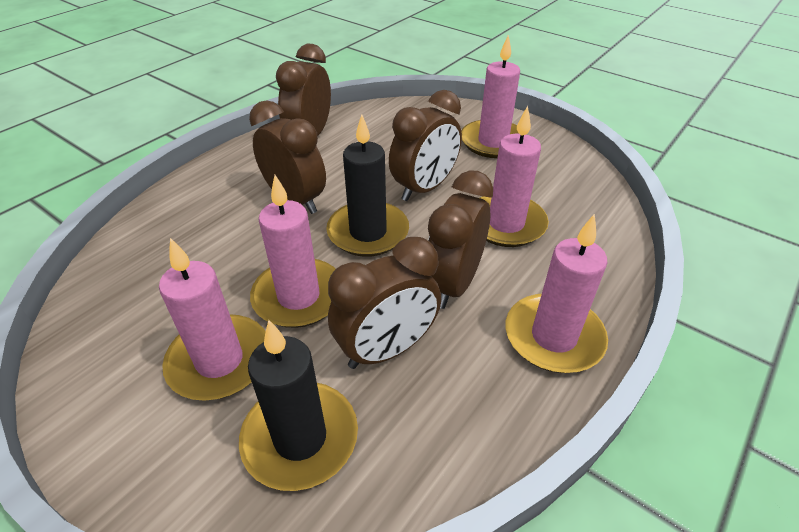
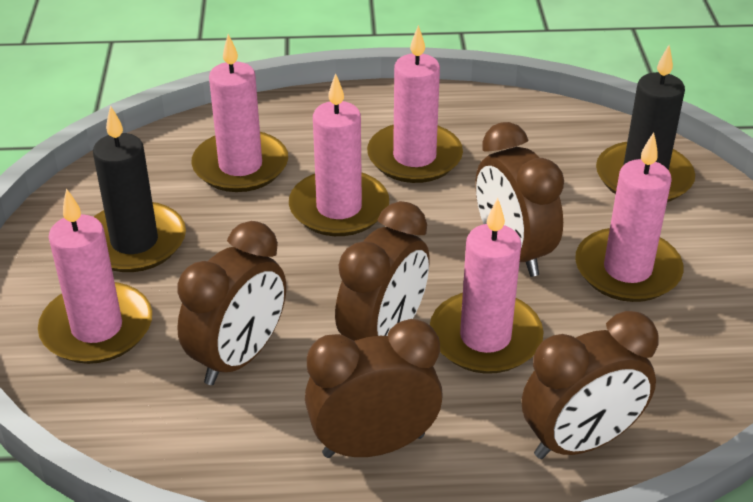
pink candle: [159,238,266,401] [250,175,336,328] [461,35,527,158] [480,106,549,247] [506,214,608,373] = 5 -> [38,188,152,364] [192,34,288,192] [289,73,389,236] [367,25,463,183] [430,198,544,374] [575,132,684,302] = 6

